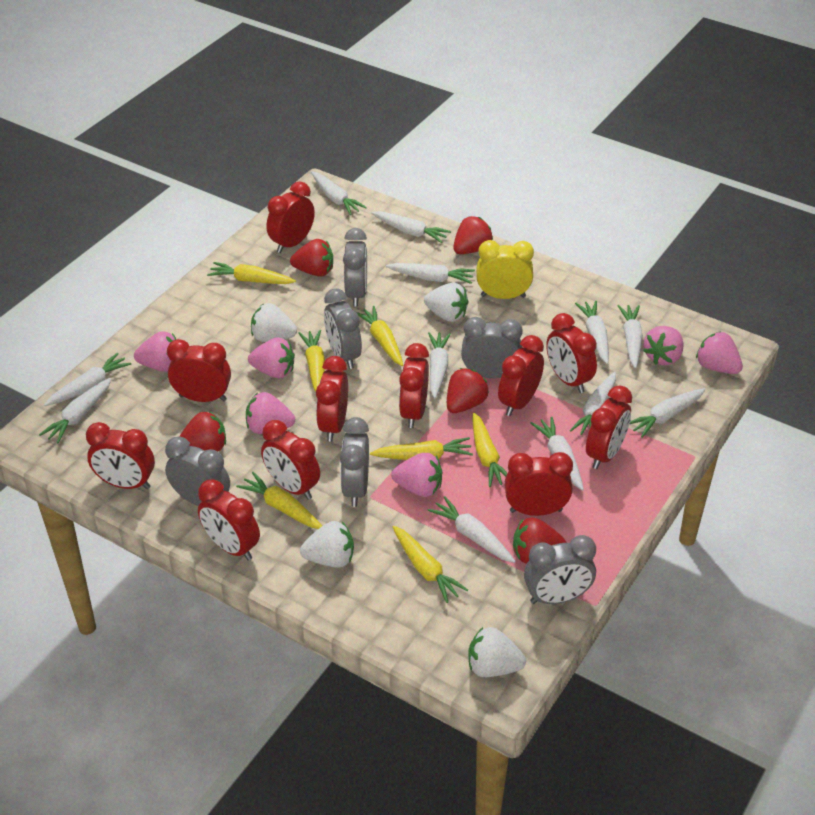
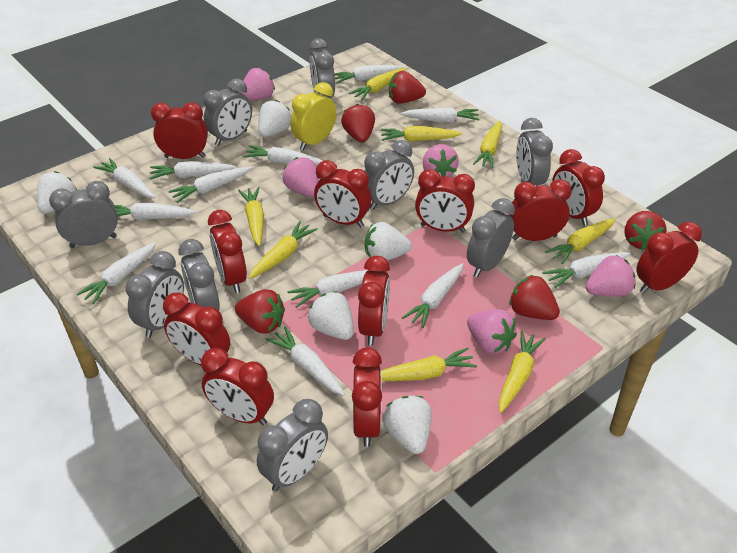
grey clock: [165,437,230,506] [324,288,362,369] [340,417,369,507] [343,228,367,306] [461,317,523,378] [524,535,596,604] = 6 -> [49,181,118,248] [125,251,184,338] [178,239,220,310] [203,78,252,146] [257,399,328,492] [309,38,335,98] [364,140,414,210] [467,198,515,278] [516,118,553,186] = 9
pink strawberry: [134,331,176,372] [246,392,295,434] [248,337,295,378] [391,453,442,497] [643,326,684,365] [696,332,743,374] = 6 -> [241,68,275,101] [283,157,319,197] [423,144,459,177] [467,309,517,354] [585,255,635,297] = 5
white strawberry: [251,303,297,342] [300,521,354,568] [424,283,469,322] [468,627,526,677] = 4 -> [37,171,77,214] [258,100,291,137] [308,291,354,340] [365,222,411,261] [383,396,432,454] = 5
yellow carrot: [207,262,296,284] [236,472,322,529] [299,330,325,392] [356,306,403,366] [370,437,473,460] [393,526,468,603] [473,413,507,487] = 7 -> [238,187,264,246] [249,221,318,279] [348,68,406,101] [381,126,462,142] [381,348,477,381] [473,121,502,168] [499,330,546,413] [545,218,616,264] = 8

